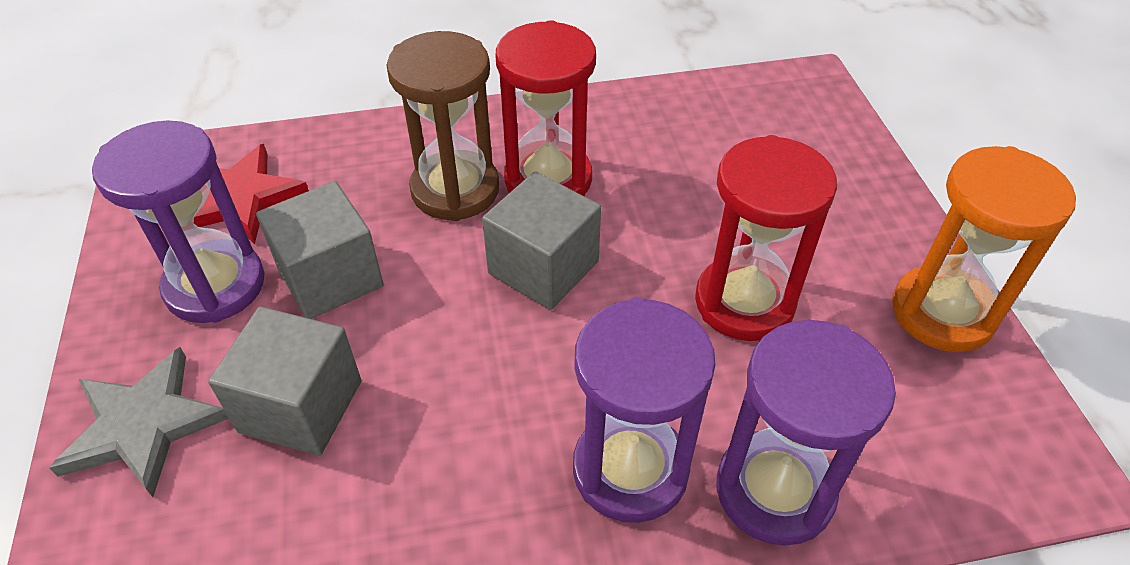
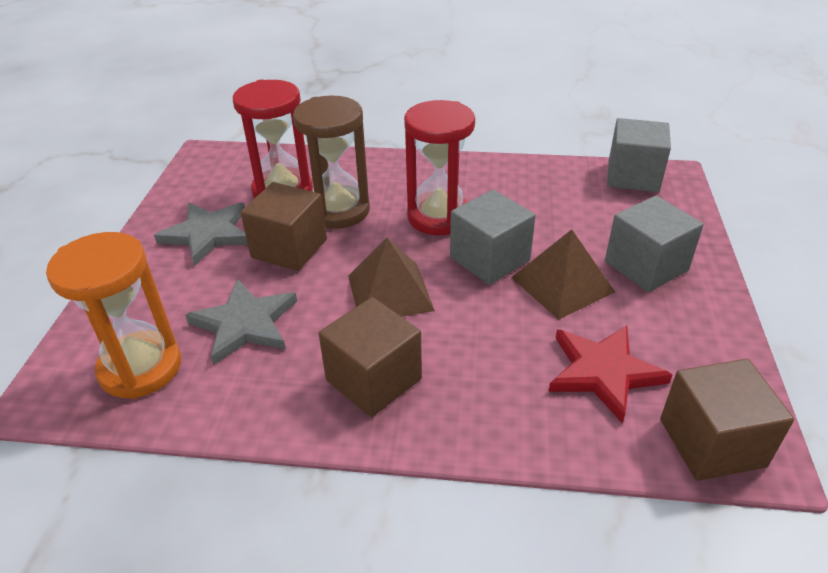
brown cube: none = 0 -> [241,182,327,271] [318,297,422,417] [660,359,794,481] = 3
brown pyramid: none = 0 -> [348,238,435,317] [511,229,615,320] = 2
grey star: [49,347,229,497] = 1 -> [154,202,248,266] [185,279,297,365] = 2
purple hourglass: [92,121,265,323] [573,298,716,523] [716,320,896,546] = 3 -> none = 0

